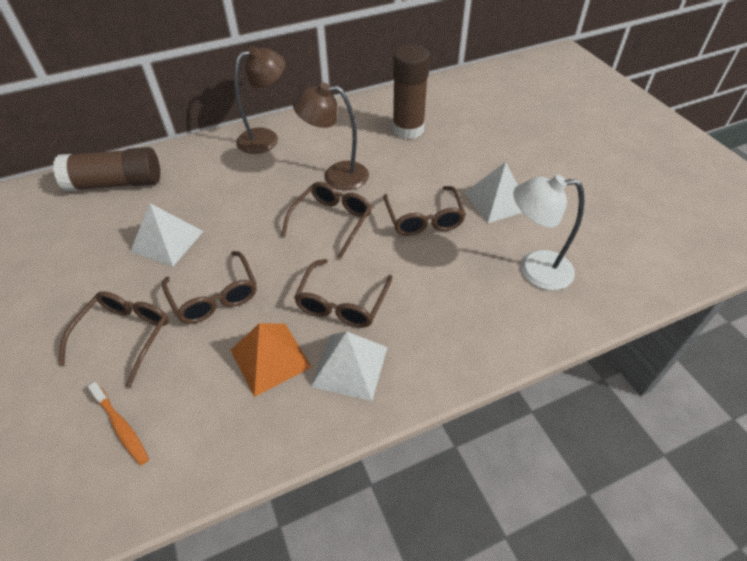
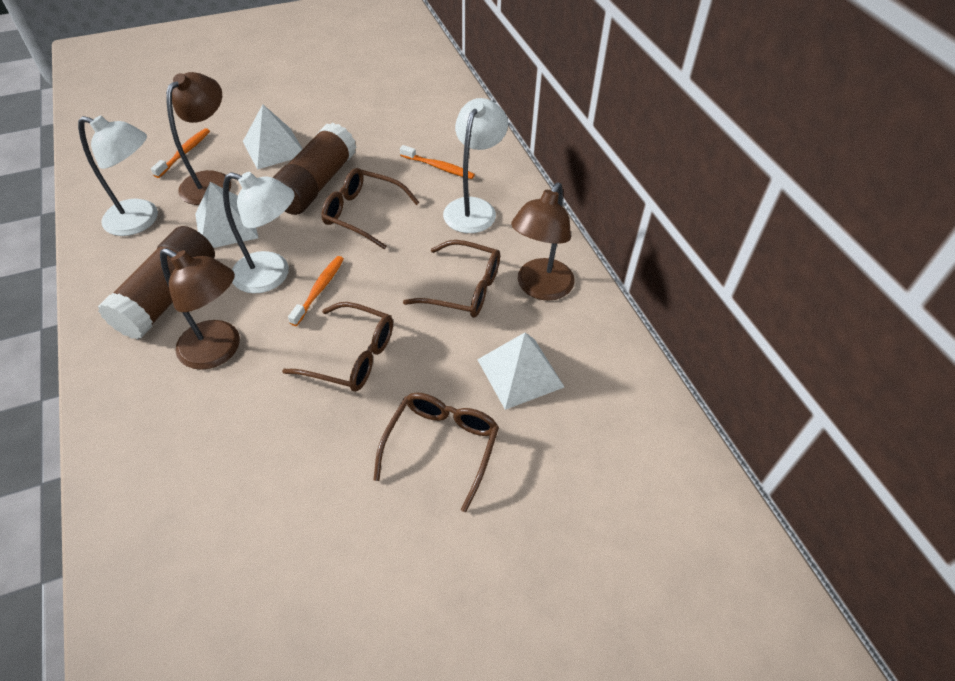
brown glasses: [58,291,169,387] [162,251,257,324] [281,182,372,259] [294,259,392,328] [383,186,466,236] = 5 -> [282,302,393,392] [321,168,420,250] [373,393,499,512] [403,240,500,318] = 4
brown lamp: [234,46,285,154] [293,83,369,190] = 2 -> [160,248,240,370] [166,72,231,205] [511,183,574,301] = 3
orange pyramid: [230,323,312,397] = 1 -> none = 0
orange toothbrush: [88,382,149,465] = 1 -> [151,128,210,178] [288,256,344,326] [400,145,475,179] = 3
white lamp: [513,175,584,290] = 1 -> [78,116,158,236] [223,172,295,294] [443,98,508,233] = 3

